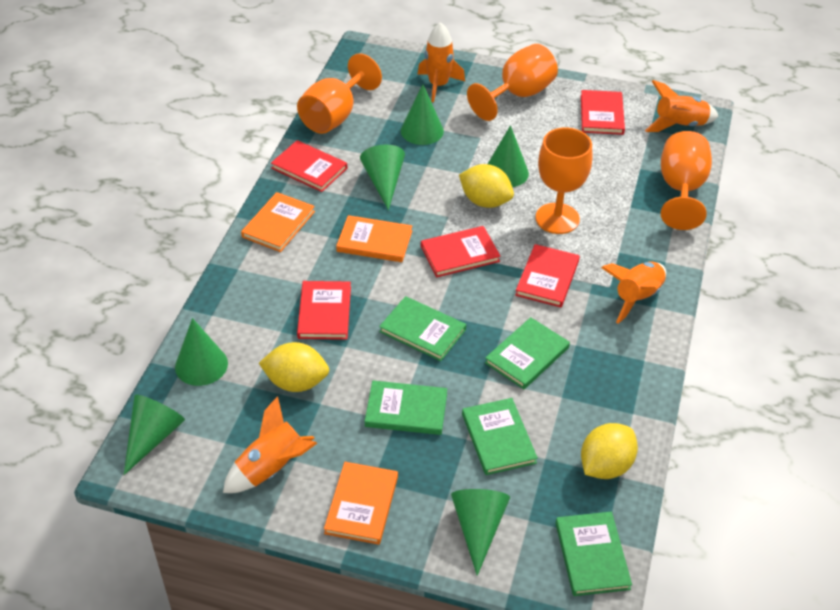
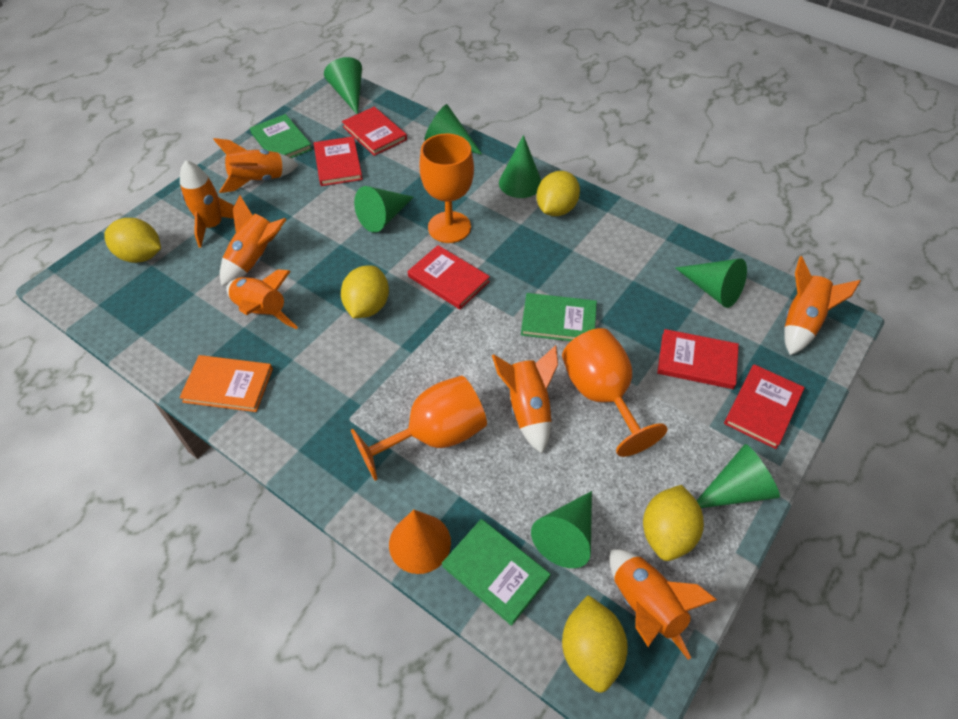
green book: [365,381,447,435] [379,296,466,361] [462,398,538,475] [485,317,570,389] [556,512,632,596] = 5 -> [250,114,312,158] [442,519,551,626] [521,293,597,341] = 3
green cone: [124,394,185,475] [175,318,228,386] [360,145,405,210] [401,85,444,145] [451,489,510,576] [488,125,529,187] = 6 -> [324,57,362,114] [354,186,414,233] [424,104,483,155] [499,135,541,198] [531,491,592,568] [676,258,747,308] [696,444,780,508] = 7
orange book: [241,192,315,252] [324,462,398,545] [336,215,412,262] = 3 -> [179,355,273,412] = 1
orange cone: none = 0 -> [389,510,451,574] = 1
orange goblet: [297,53,382,134] [467,44,558,121] [535,127,592,234] [661,131,712,230] = 4 -> [351,376,487,481] [419,133,474,243] [562,328,668,457] = 3
orange rocket: [223,396,317,493] [418,22,465,102] [601,261,666,324] [645,80,718,132] = 4 -> [180,160,234,248] [213,138,298,193] [220,195,287,286] [226,269,298,329] [492,345,558,454] [609,549,717,660] [784,256,861,355] = 7
yellow lemon: [259,342,329,392] [459,164,514,208] [581,423,638,479] = 3 -> [104,218,161,263] [341,265,389,318] [536,171,580,216] [562,595,628,693] [643,485,704,561] = 5

